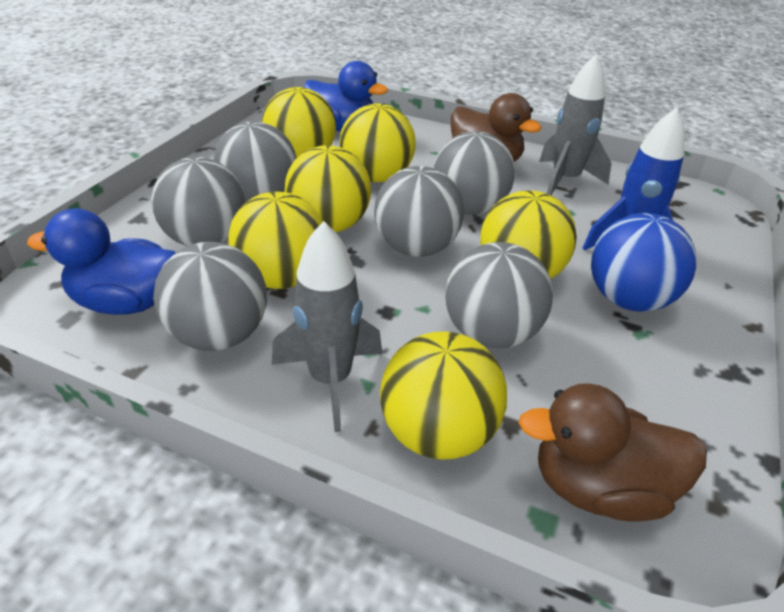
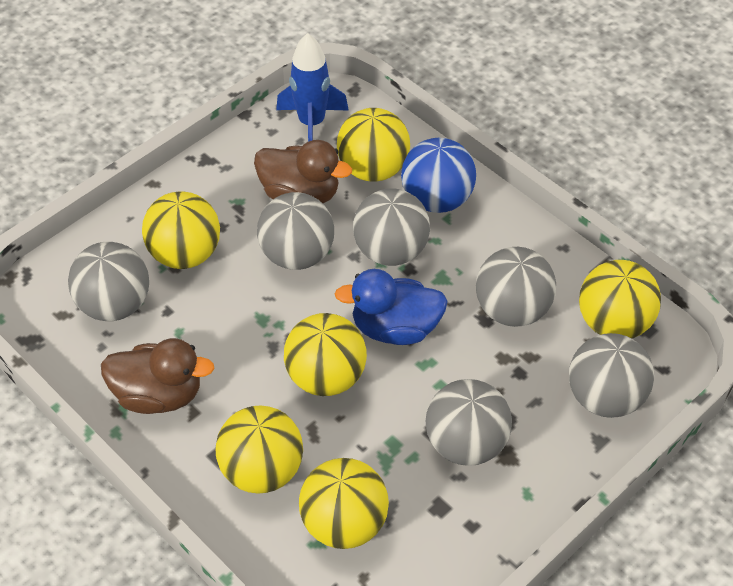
blue duck: [27,208,176,315] [303,61,388,132] = 2 -> [335,269,448,345] = 1
grey rocket: [272,221,382,432] [539,54,612,195] = 2 -> none = 0

